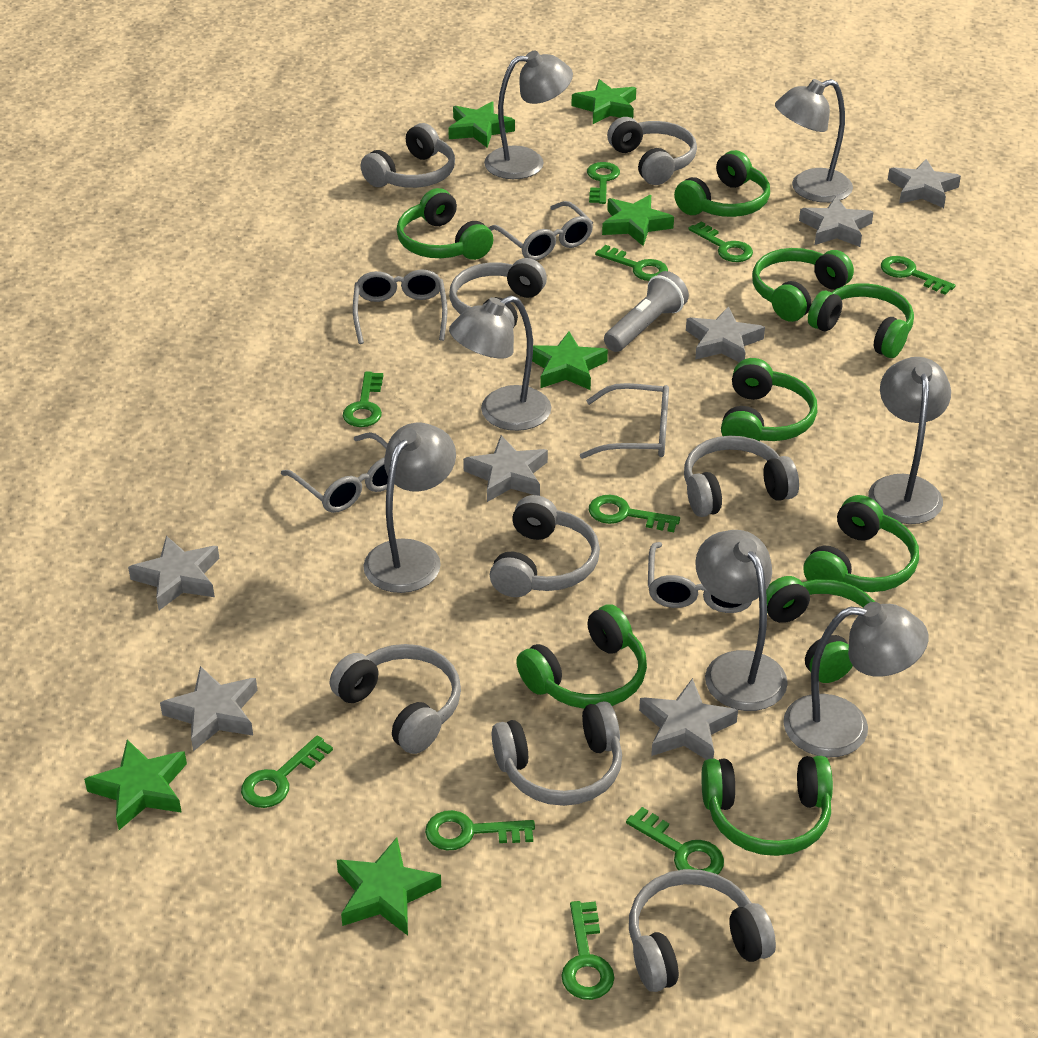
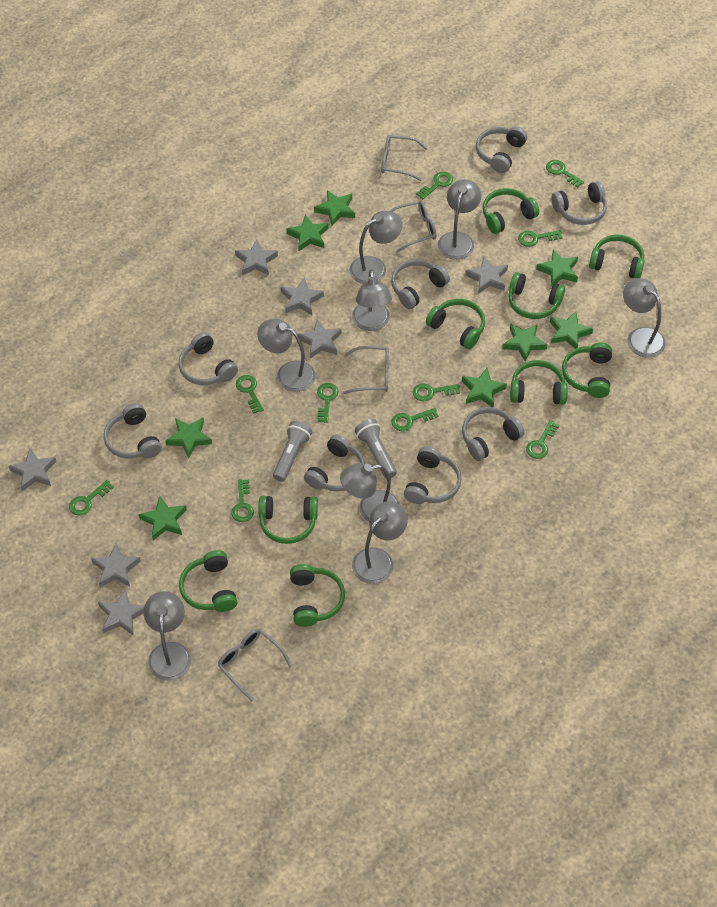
green star: [84,739,187,830] [337,837,441,935] [448,101,515,148] [532,332,608,390] [571,79,636,124] [602,195,674,246] = 6 -> [139,496,187,540] [165,417,212,458] [287,215,329,252] [314,190,355,226] [462,368,507,407] [502,323,548,362] [536,249,578,287] [550,311,593,349] = 8
grey flashlight: [604,271,689,352] = 1 -> [273,421,312,482] [355,419,397,479] = 2
grey glasses: [281,432,388,513] [353,269,447,344] [488,201,593,261] [580,383,669,459] [648,542,752,613] = 5 -> [218,629,292,702] [343,346,389,394] [381,135,428,181] [390,201,437,252] = 4
grey lamp: [363,423,456,593] [449,296,551,431] [484,51,573,179] [695,530,788,711] [775,79,853,203] [783,602,929,757] [868,357,951,524] = 7 -> [143,591,191,681] [257,319,316,392] [340,463,399,522] [349,211,402,284] [352,269,392,331] [352,501,408,584] [438,179,481,260] [623,278,665,358] = 8

